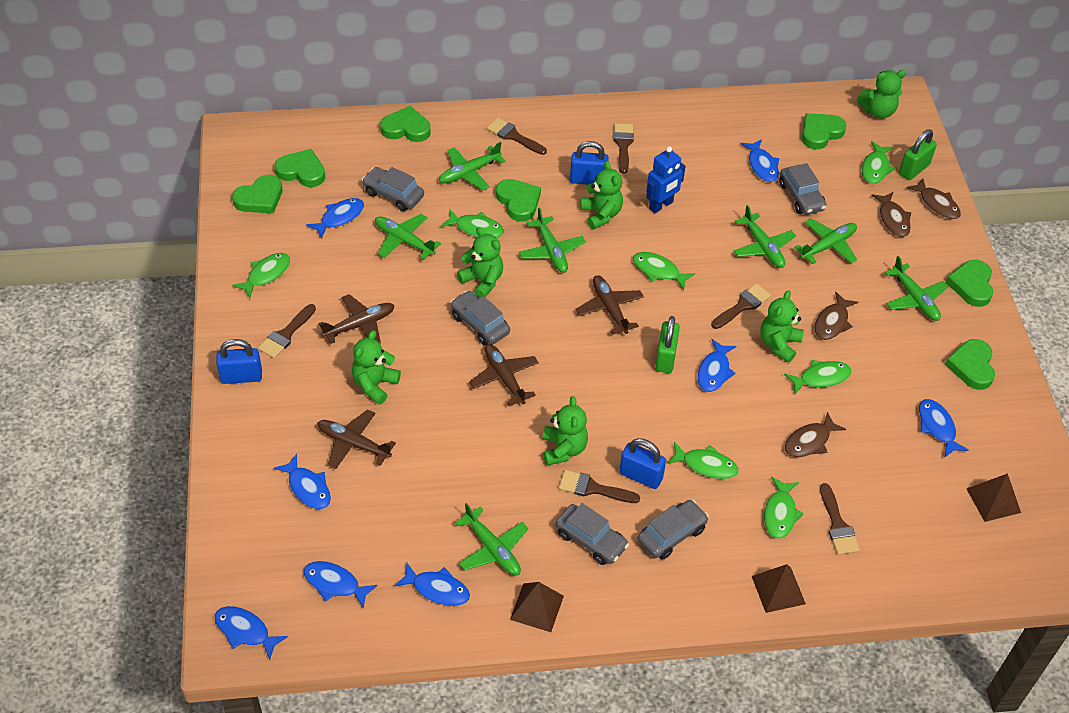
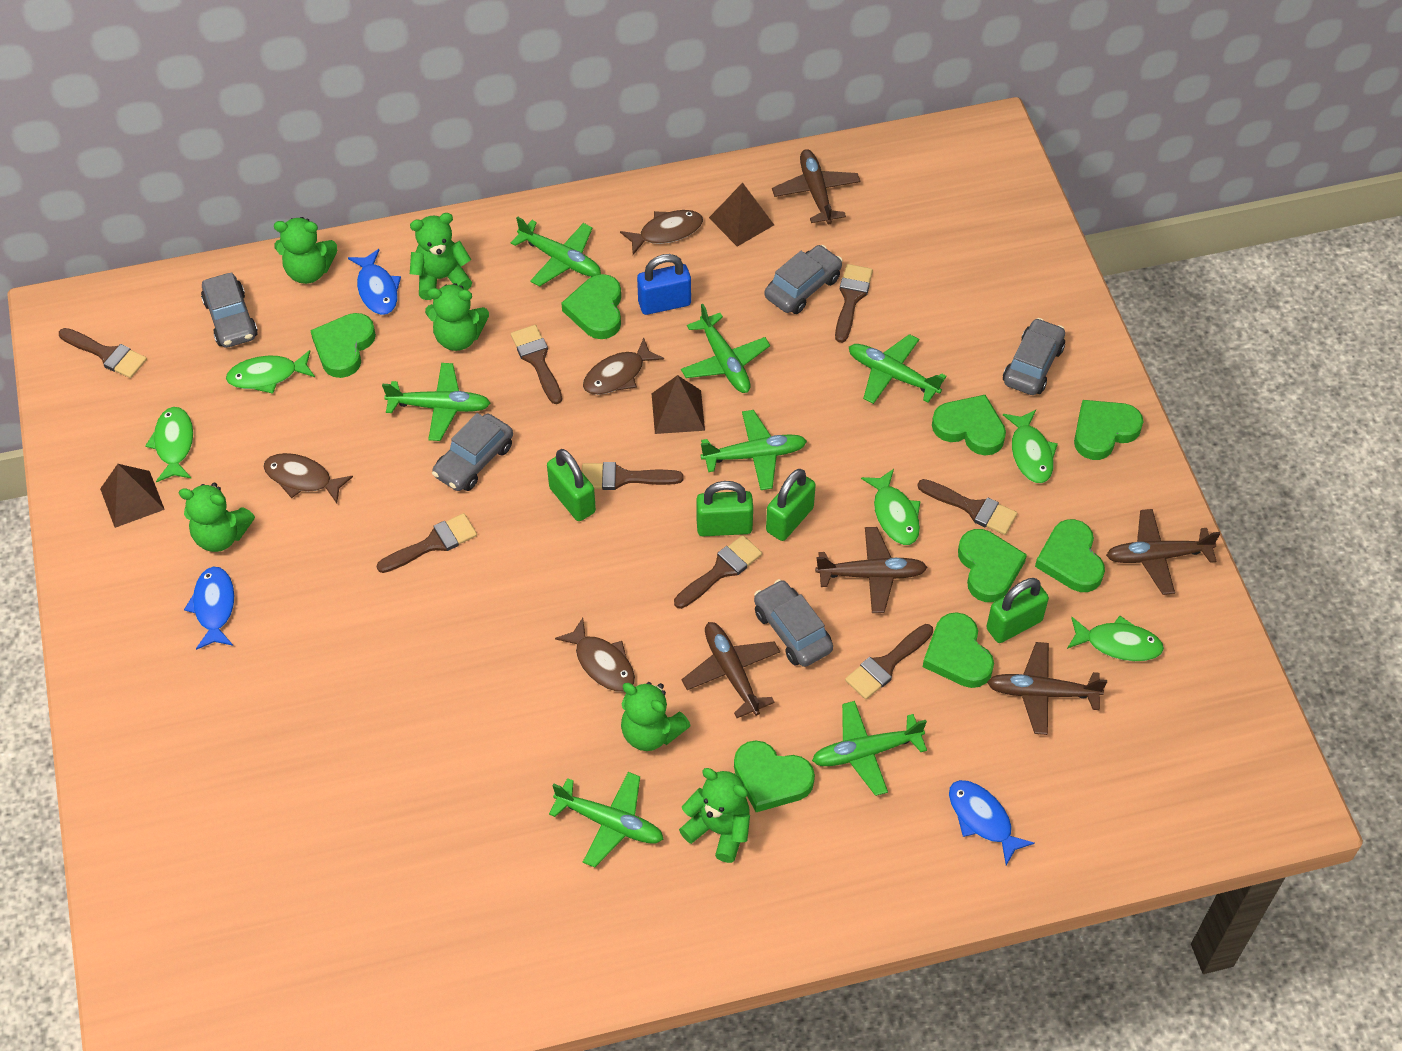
blue fish: [215,606,288,660] [274,454,331,509] [303,561,378,609] [306,198,364,239] [395,563,470,606] [697,339,736,392] [740,139,779,182] [919,399,969,457] = 8 -> [184,566,234,650] [348,249,401,315] [949,780,1035,865] = 3
blue padlock: [216,339,262,384] [570,141,609,185] [619,438,666,489] = 3 -> [637,254,691,315] = 1
blue robot: [646,146,686,213] = 1 -> none = 0
brown brush: [258,304,316,359] [487,118,547,155] [559,470,640,503] [614,123,634,174] [711,283,771,329] [820,483,860,555] = 6 -> [59,328,147,378] [377,513,477,573] [511,325,562,404] [582,462,684,490] [674,535,762,609] [835,264,873,343] [845,624,933,700] [918,479,1017,535] = 8
brown plane: [318,409,396,469] [319,294,395,344] [469,344,539,406] [576,275,644,334] = 4 -> [682,622,780,718] [772,149,860,224] [815,527,928,613] [987,642,1107,735] [1106,509,1220,595] = 5
green fish: [232,253,290,298] [441,210,504,238] [633,252,695,290] [667,442,739,479] [764,477,804,539] [784,360,852,394] [862,141,895,184] = 7 -> [145,407,193,482] [226,350,315,394] [861,469,921,545] [1003,410,1058,483] [1067,616,1164,661] = 5
green heart: [232,175,283,214] [274,149,325,187] [380,106,431,142] [496,179,541,222] [802,113,847,149] [945,339,995,390] [946,260,993,307] = 7 -> [310,313,376,378] [561,274,621,339] [734,740,815,812] [923,612,994,688] [932,395,1006,455] [958,529,1027,602] [1035,519,1105,592] [1074,400,1143,460] = 8
green padlock: [655,316,680,373] [899,129,937,180] = 2 -> [547,449,596,521] [696,481,753,536] [766,469,816,541] [986,578,1049,643] = 4

